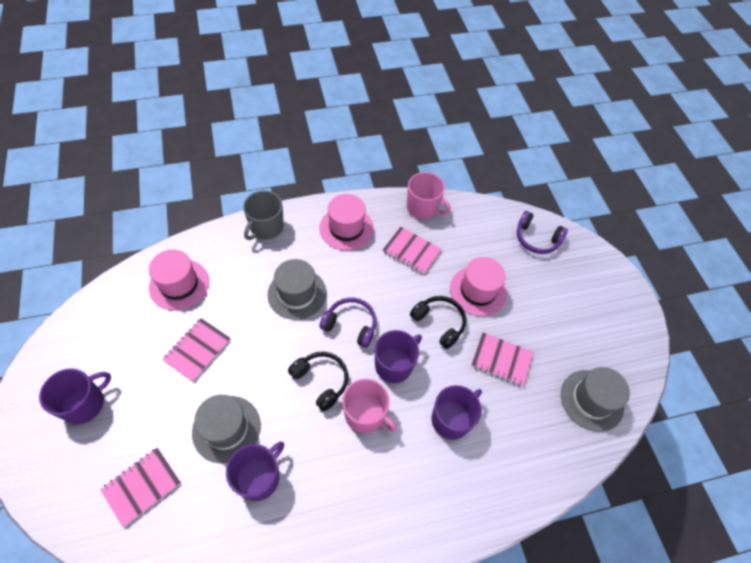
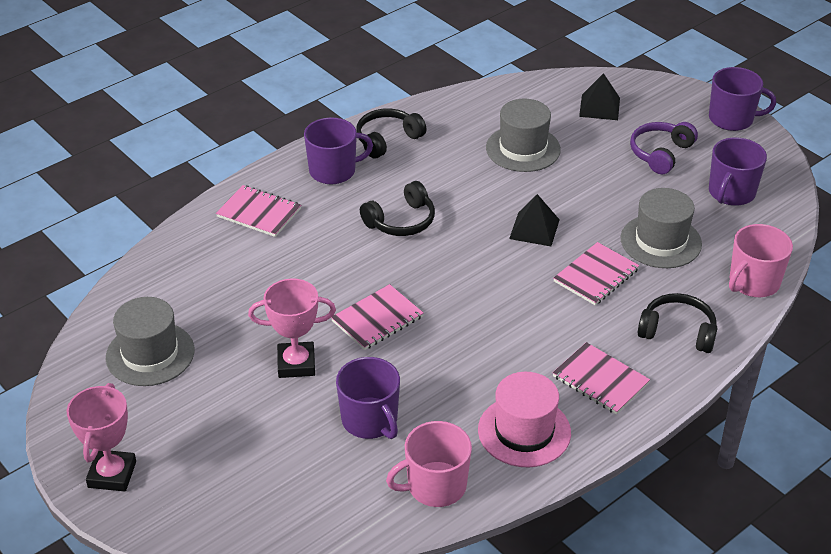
black headphones: [288,352,348,411] [410,296,466,349] = 2 -> [356,109,427,159] [360,181,435,236] [638,293,717,353] = 3
black pyramid: none = 0 -> [509,194,560,246] [579,73,620,120] = 2
grey mug: [243,191,284,240] = 1 -> none = 0
pink hat: [149,249,209,310] [320,194,374,251] [450,257,507,316] = 3 -> [478,372,571,467] = 1
pink trophy: none = 0 -> [67,383,136,492] [248,279,336,378] = 2
purple headphones: [320,297,376,348] [517,211,568,254] = 2 -> [630,122,698,174] = 1

